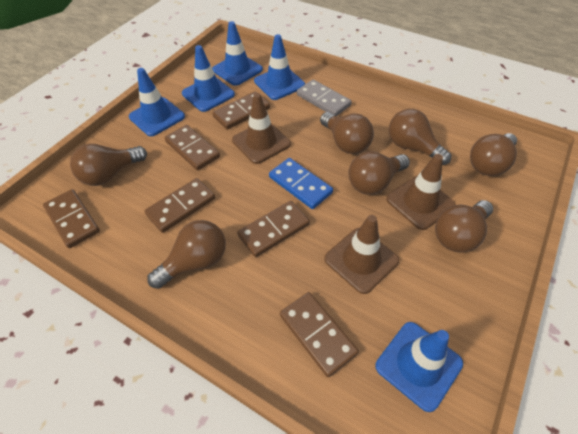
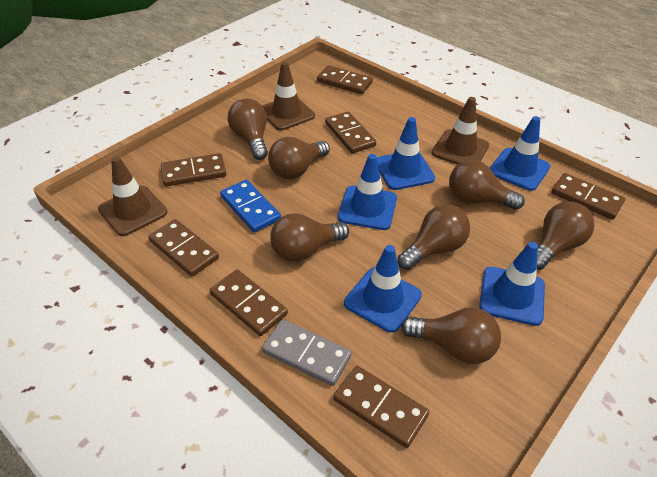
brown domino: [43,189,100,248] [144,178,215,233] [165,125,220,171] [212,92,270,130] [237,201,310,257] [280,292,359,377] = 6 -> [148,219,219,276] [161,153,226,187] [210,269,288,336] [317,65,373,94] [325,112,376,153] [333,366,429,448] [552,173,625,220] = 7

